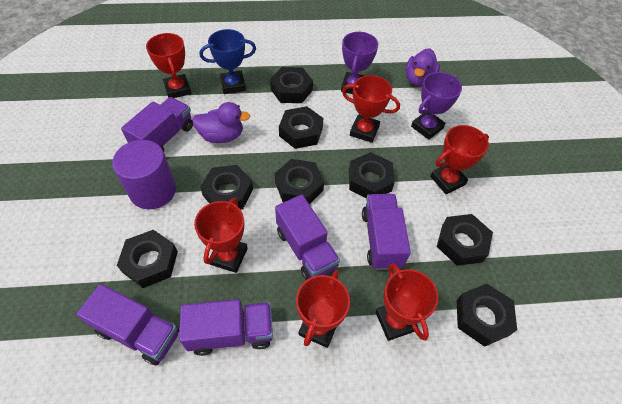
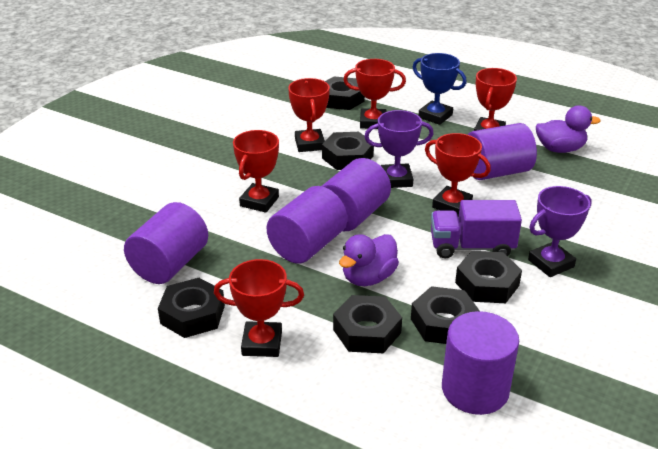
black nut: [117,230,178,288] [200,165,253,209] [270,67,313,103] [275,159,324,204] [279,106,323,149] [349,152,395,198] [437,214,493,266] [457,284,517,347] = 8 -> [158,278,225,338] [322,132,374,170] [325,76,365,110] [333,295,402,353] [411,286,480,344] [455,251,522,303] = 6
purple cylinder: [112,140,176,209] = 1 -> [124,202,208,284] [266,186,347,264] [322,158,391,231] [442,311,519,415] [468,123,537,180] = 5
purple truck: [76,284,179,366] [121,97,193,151] [179,299,273,356] [275,194,340,280] [362,194,411,270] = 5 -> [431,200,522,258] = 1

